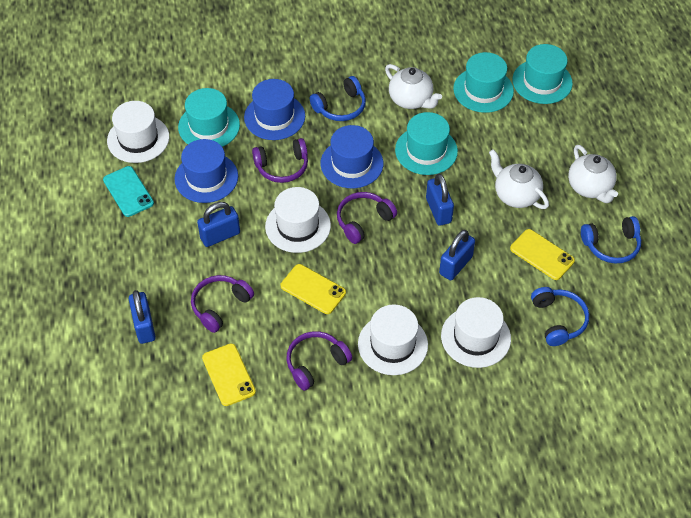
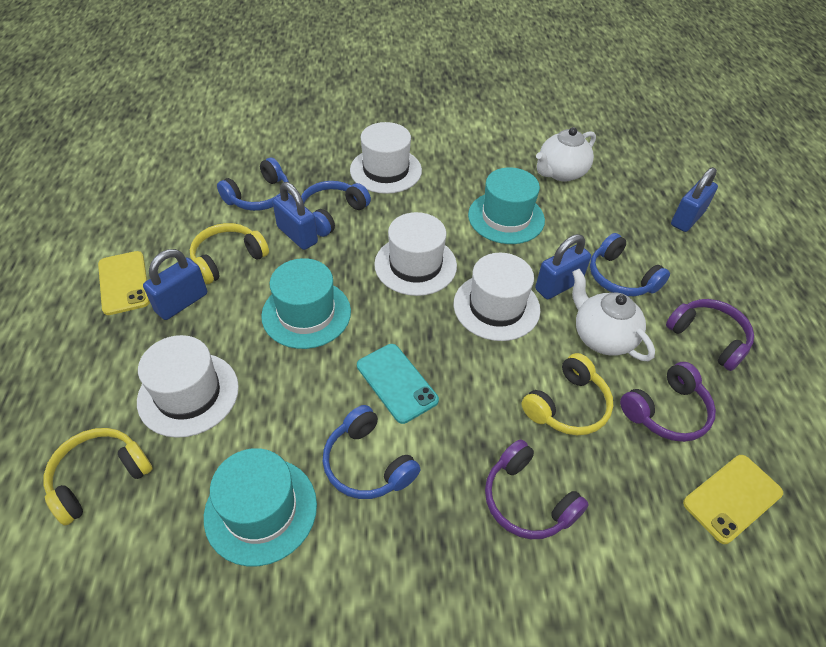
blue hat: [175,139,238,203] [244,79,305,140] [320,125,383,188] = 3 -> none = 0
blue headphones: [309,76,366,121] [531,287,589,346] [581,216,641,264] = 3 -> [217,158,289,211] [301,181,371,237] [323,405,421,499] [590,233,670,296] = 4
purple headphones: [191,275,254,333] [252,138,308,183] [286,331,352,391] [337,192,397,244] = 4 -> [485,439,589,539] [620,362,716,442] [666,299,754,371] = 3
turquoise hat: [178,88,240,147] [395,112,458,175] [453,52,514,113] [512,44,573,104] = 4 -> [204,448,317,566] [261,258,351,349] [468,167,545,244] = 3
white teapot: [385,64,442,109] [489,149,549,209] [568,145,618,203] = 3 -> [536,127,596,182] [572,269,655,361] = 2
yellow headphones: none = 0 -> [43,428,153,526] [190,223,269,284] [522,353,613,435] = 3
yellow phone: [202,344,256,406] [281,264,346,314] [510,229,575,280] = 3 -> [98,251,150,315] [683,455,783,544] = 2

